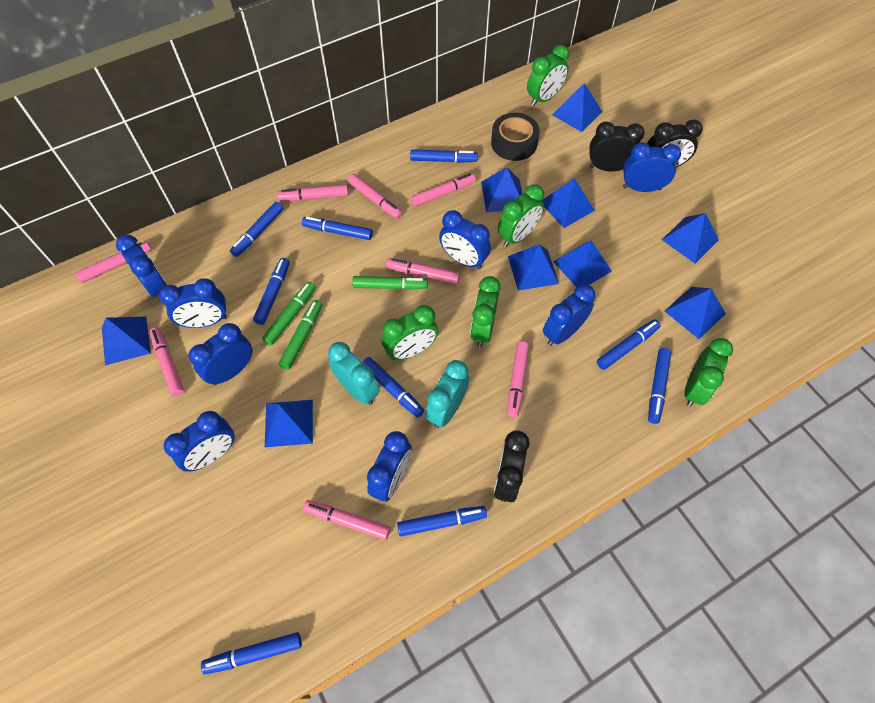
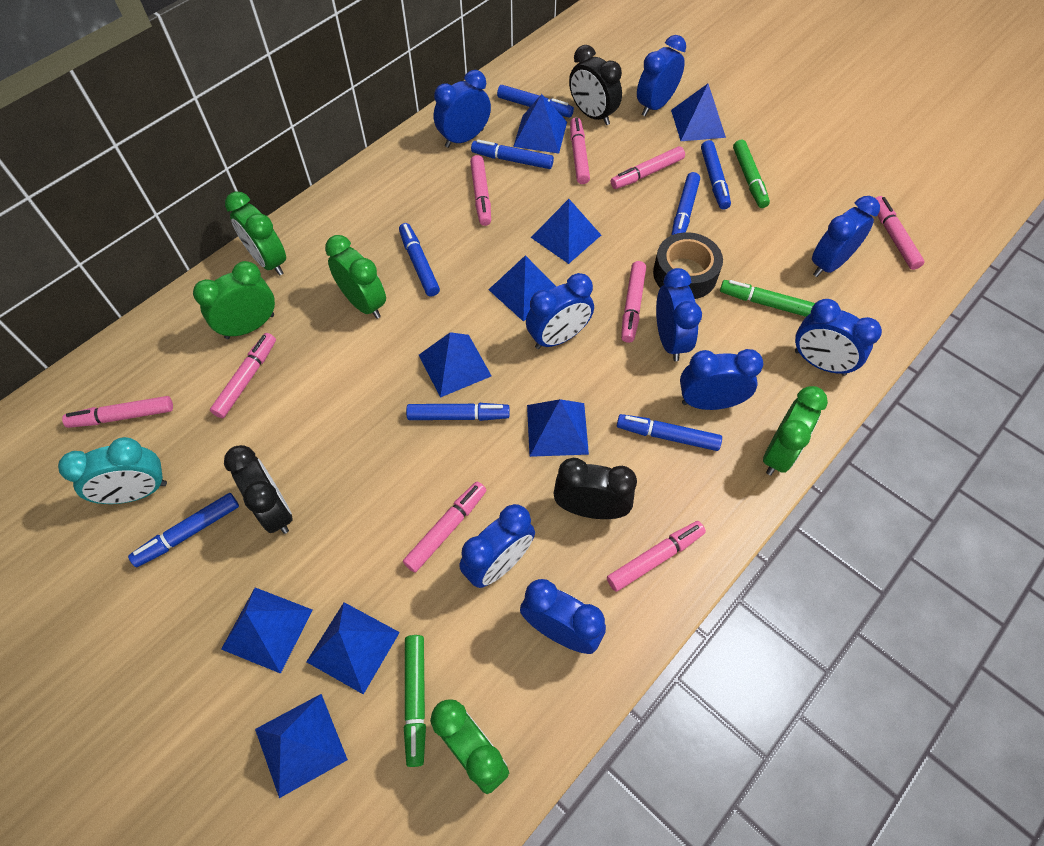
blue clock: [116,235,167,297] [159,278,227,328] [164,411,235,472] [189,323,252,385] [367,431,412,502] [439,210,491,269] [543,284,595,346] [623,142,681,192] = 8 -> [434,70,491,148] [459,504,535,588] [520,579,606,654] [526,273,594,349] [637,35,686,116] [656,268,702,361] [680,349,763,410] [795,299,882,376] [812,196,880,277] = 9
blue marker: [201,632,302,674] [230,202,283,257] [253,258,290,325] [302,217,373,240] [363,357,424,418] [397,506,487,536] [410,149,478,163] [597,319,661,370] [648,348,672,424] = 9 -> [128,493,239,567] [399,223,440,297] [406,403,510,421] [471,140,554,169] [497,85,574,118] [617,414,722,451] [671,172,700,235] [701,140,731,210] = 8
pink marker: [76,241,151,283] [149,327,184,397] [278,184,348,201] [303,500,390,540] [348,174,403,219] [386,258,460,284] [411,173,476,207] [507,341,529,418] = 8 -> [62,396,173,428] [210,333,276,418] [403,481,486,573] [470,155,491,226] [570,117,590,184] [607,521,706,592] [611,146,685,189] [621,261,646,343] [875,196,925,270] = 9
turquoise clock: [328,342,380,405] [425,360,469,428] = 2 -> [58,437,167,504] = 1

